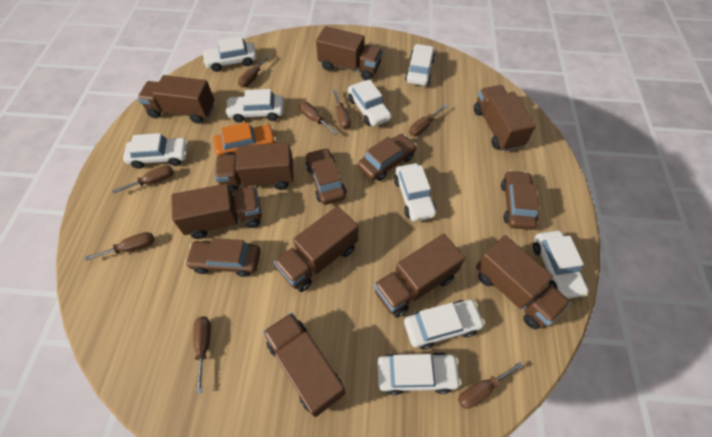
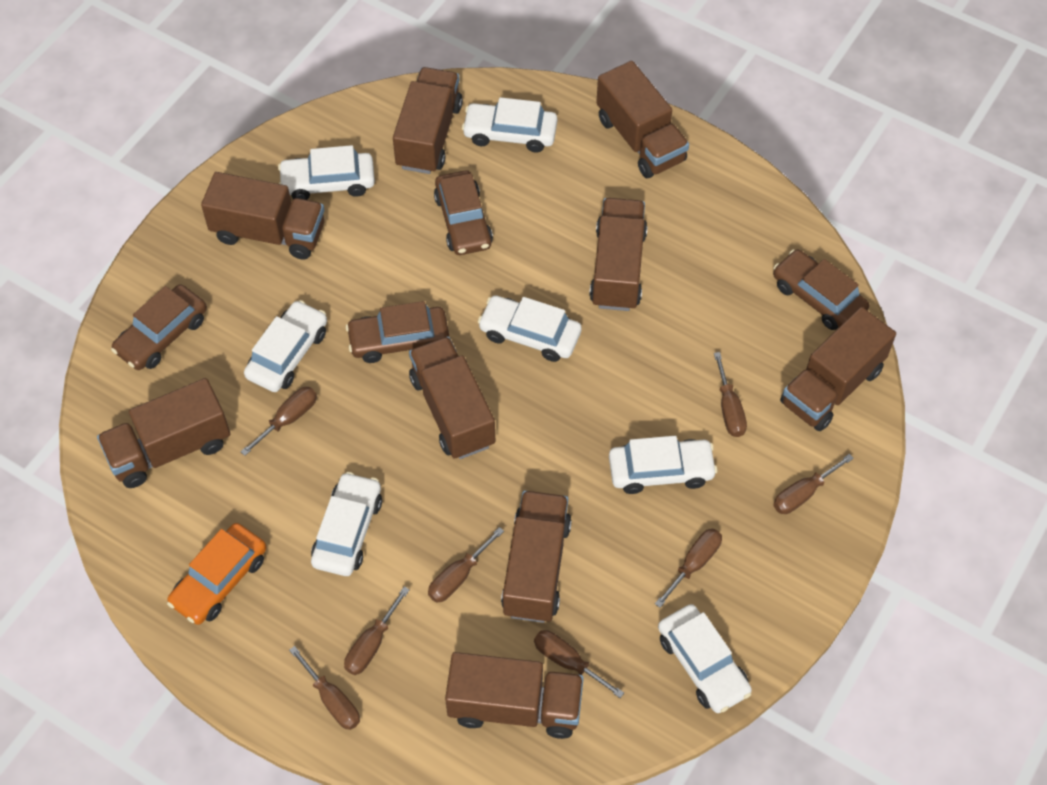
white car: [123,133,188,169] [202,37,257,72] [225,89,284,123] [348,79,392,127] [377,352,461,395] [394,163,436,222] [404,300,485,350] [405,44,435,86] [533,230,589,299] = 9 -> [244,300,327,392] [278,145,375,200] [311,472,382,576] [462,97,557,152] [478,295,582,362] [609,436,717,494] [658,604,752,713] = 7

